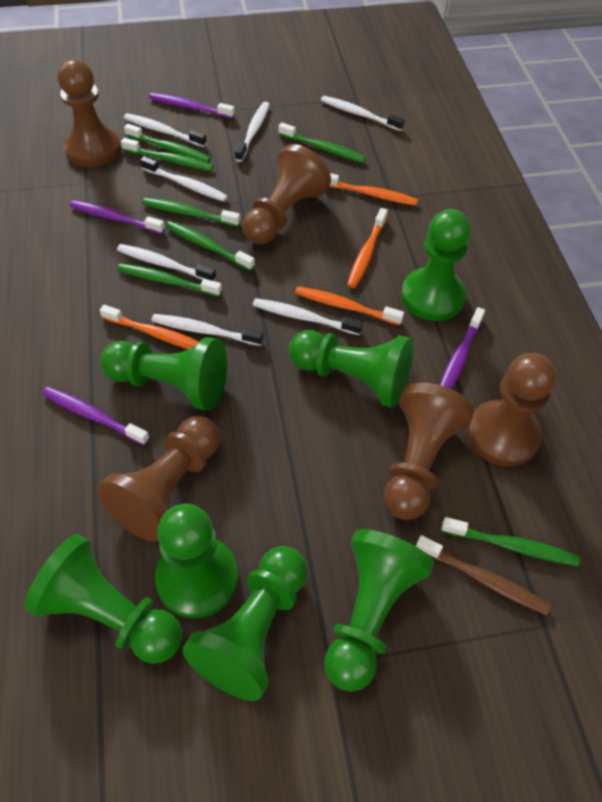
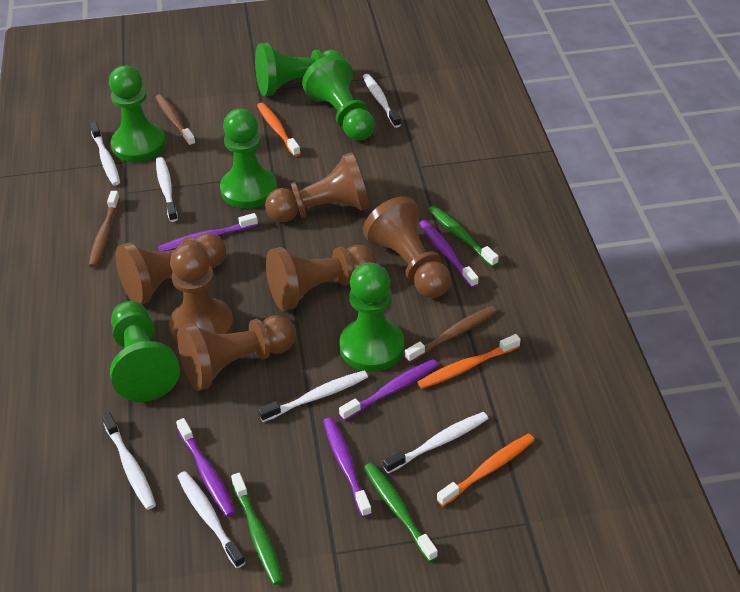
brown pawn: [57,59,121,167] [97,416,220,542] [242,144,331,244] [384,383,474,520] [467,353,556,467] = 5 -> [116,233,226,304] [169,243,234,344] [177,315,296,391] [265,152,370,222] [266,245,377,311] [363,196,451,298] = 6
brown toothbrush: [416,535,551,615] = 1 -> [89,191,120,268] [155,94,196,147] [405,306,497,363] = 3
green pawn: [24,534,182,664] [100,337,227,410] [155,504,238,618] [183,546,308,701] [289,330,413,408] [324,529,434,692] [401,209,471,321] = 7 -> [109,65,166,162] [110,301,180,402] [220,109,277,209] [255,43,343,96] [302,55,375,140] [339,263,404,372] = 6
green toothbrush: [117,263,222,297] [121,138,214,171] [124,123,211,163] [142,198,240,227] [166,221,255,271] [278,122,366,163] [441,517,580,566] = 7 -> [231,473,283,585] [364,462,438,562] [428,206,499,267] = 3
orange toothbrush: [100,305,199,349] [295,286,404,325] [329,173,418,206] [347,208,388,288] = 4 -> [257,102,301,157] [417,334,521,389] [437,433,534,506] = 3
purple toothbrush: [42,387,150,446] [70,200,165,234] [149,93,235,119] [440,307,485,389] = 4 -> [158,213,258,252] [176,418,235,517] [323,417,372,517] [339,359,438,421] [419,220,479,288] = 5

